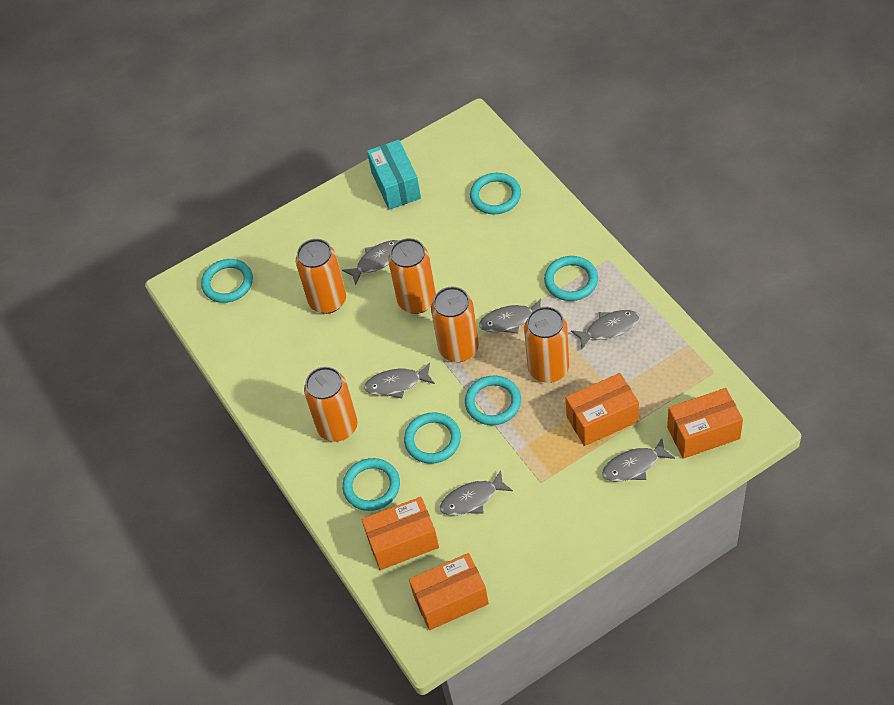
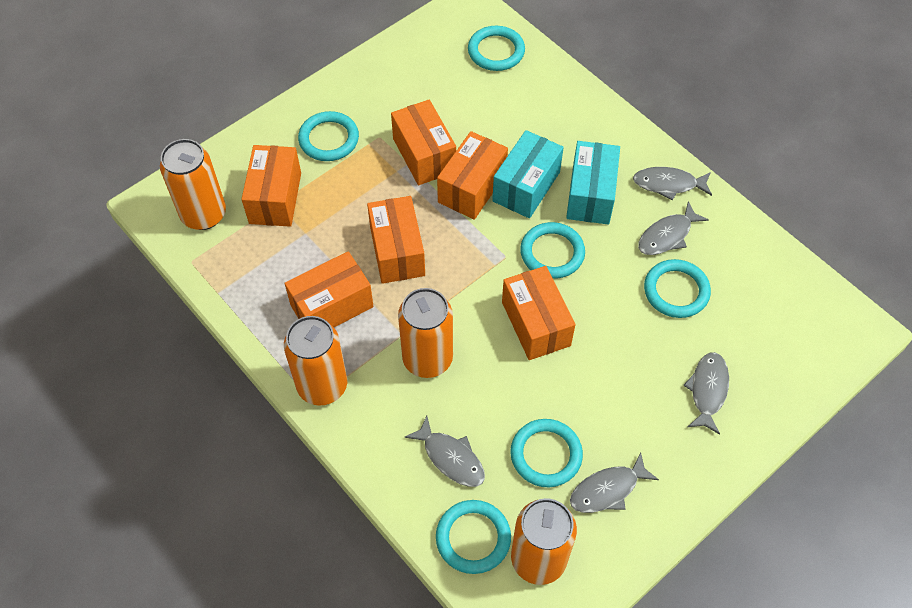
grey fish: [342,240,399,285] [364,363,435,398] [440,470,513,516] [479,298,541,334] [571,310,640,350] [602,438,675,482] = 6 -> [404,416,485,487] [570,452,659,513] [633,167,712,201] [638,201,709,255] [683,352,729,435] = 5
orange box: [362,497,439,570] [409,553,489,630] [566,373,639,446] [667,388,743,459] = 4 -> [241,145,301,227] [285,251,374,327] [367,196,425,284] [391,100,456,185] [437,131,508,220] [502,266,576,360] = 6
orange can: [296,239,346,314] [304,367,358,442] [388,238,436,314] [431,287,479,362] [524,307,569,383] = 5 -> [160,139,226,230] [284,316,347,406] [398,288,453,378] [511,498,577,585] = 4
turquoise box: [367,140,421,210] = 1 -> [492,130,564,218] [566,141,620,224] = 2

